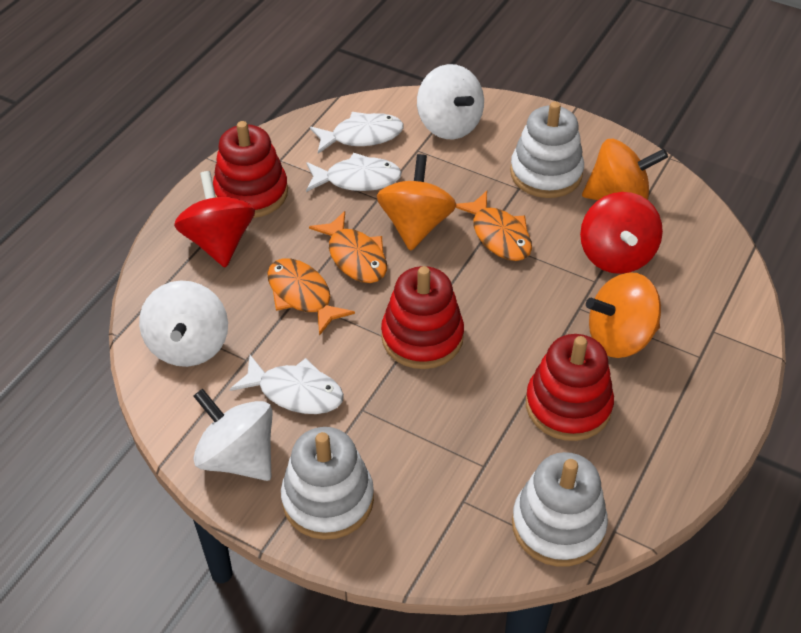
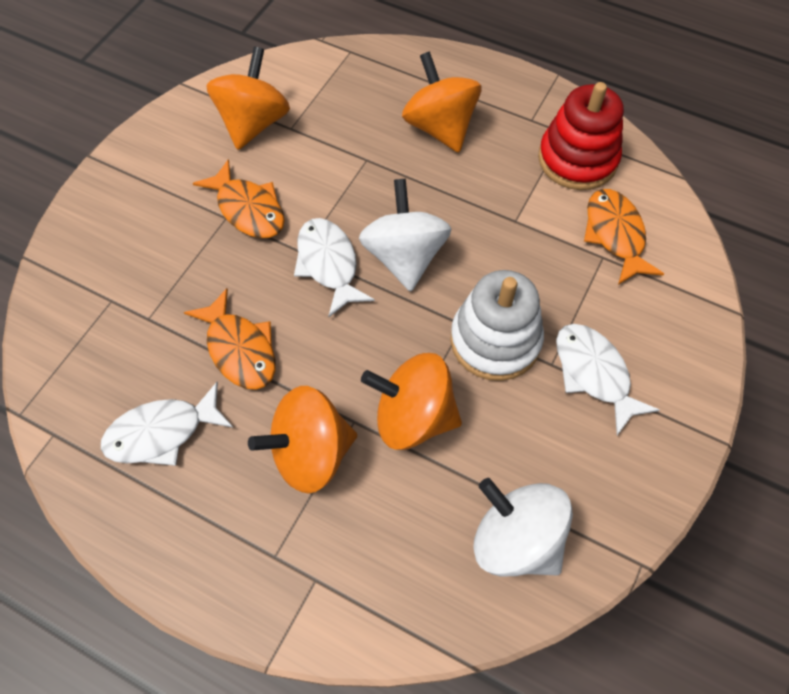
orange spinning top: [377,154,456,251] [582,139,668,200] [586,272,661,358] = 3 -> [206,46,290,150] [248,386,357,494] [361,353,462,450] [402,52,481,152] = 4
red spinning top: [174,171,255,268] [580,192,663,274] = 2 -> none = 0
red stacking toy: [213,121,288,218] [381,266,464,369] [526,334,614,441] = 3 -> [538,82,624,190] = 1
white spinning top: [139,280,228,367] [193,389,272,481] [417,64,484,139] = 3 -> [359,179,451,291] [473,478,573,577] = 2
white stacking toy: [281,427,374,540] [510,102,584,198] [512,452,608,567] = 3 -> [450,270,544,381] = 1

